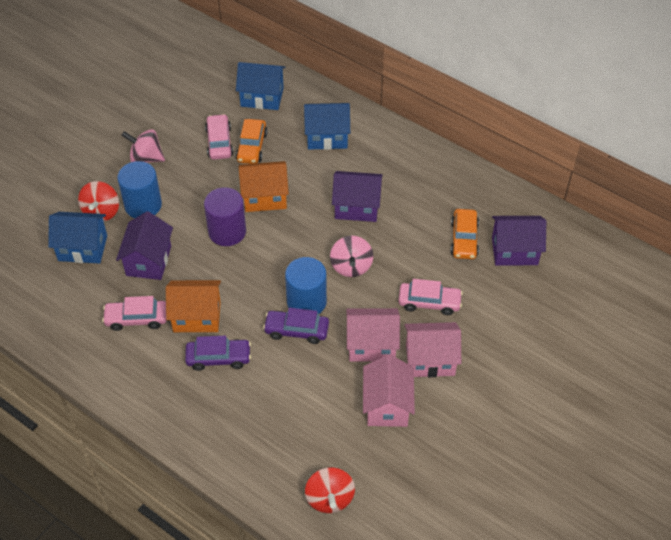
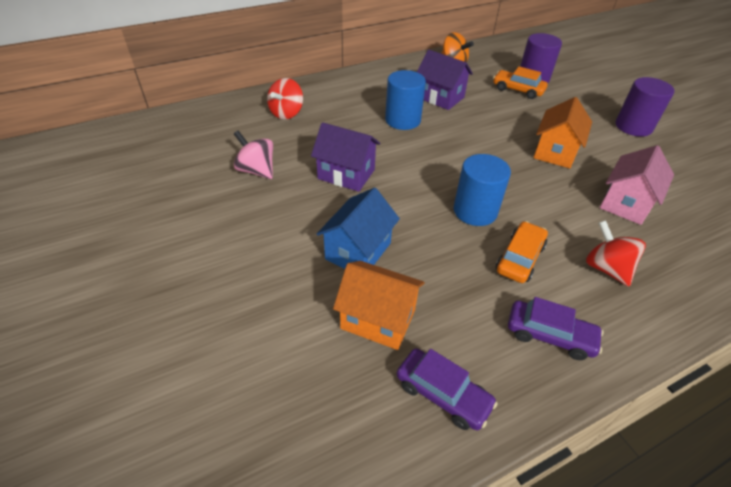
blue house: [48,212,107,264] [236,62,286,110] [304,103,350,150] = 3 -> [317,188,400,269] = 1
orange spinning top: none = 0 -> [441,32,474,62] = 1
pink car: [102,296,167,331] [205,114,233,160] [399,279,463,315] = 3 -> none = 0
pink house: [346,308,400,361] [363,354,415,427] [405,322,461,377] = 3 -> [600,145,674,225] = 1
pink spinning top: [121,129,165,163] [330,236,373,277] = 2 -> [234,131,273,179] = 1
purple cylinder: [204,187,246,246] = 1 -> [520,33,562,83] [615,77,675,137] = 2
purple house: [116,211,173,280] [332,171,383,222] [492,216,546,266] = 3 -> [311,122,380,192] [417,50,473,110] = 2

